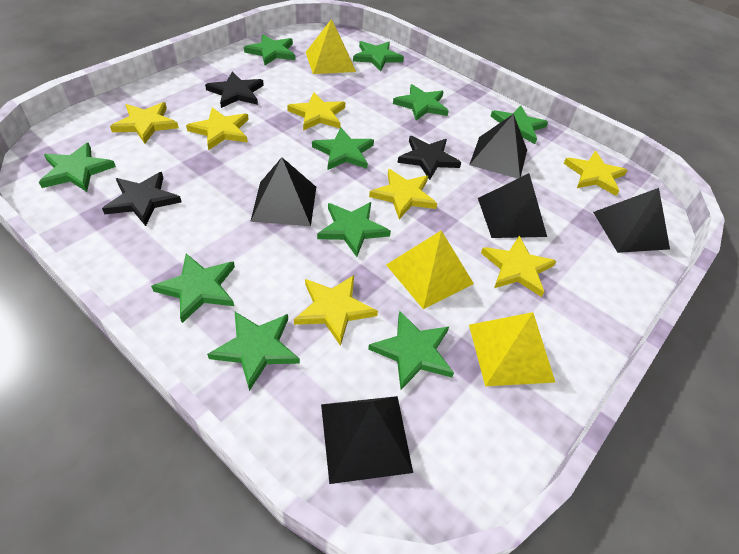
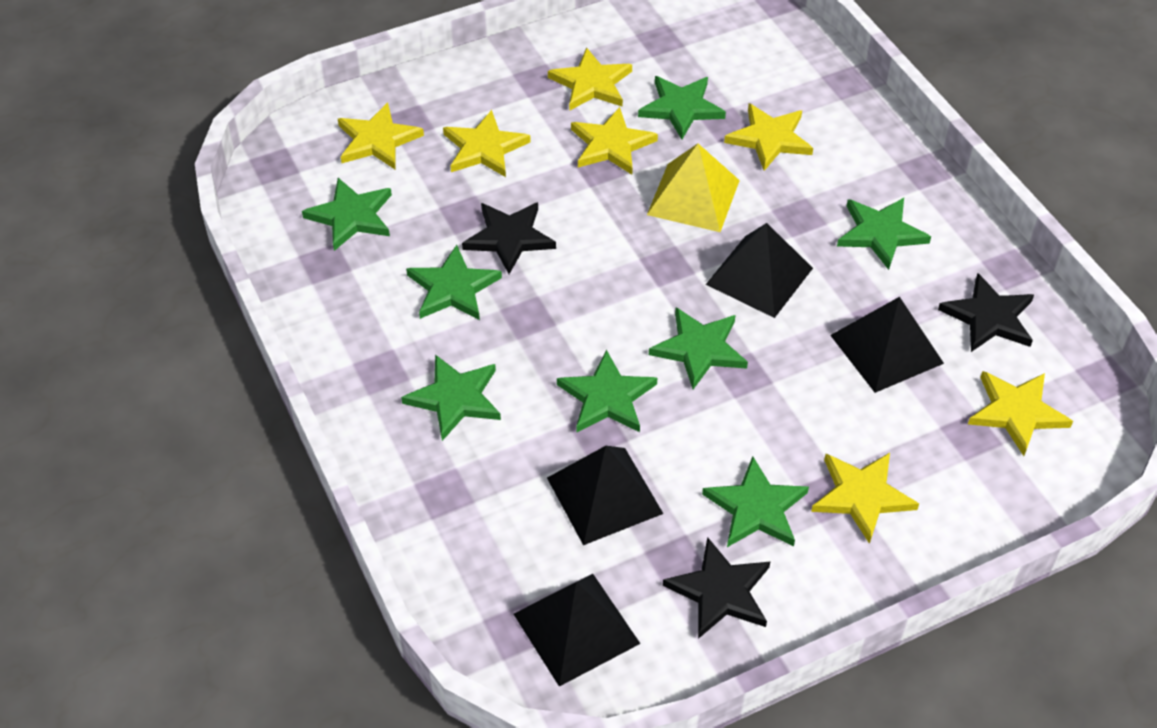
black pyramid: [250,157,316,226] [321,396,413,484] [469,114,527,179] [478,173,547,238] [593,188,670,253] = 5 -> [514,574,640,687] [547,446,663,545] [706,223,813,318] [830,297,944,393] = 4
green star: [39,143,116,192] [151,253,235,323] [207,312,300,391] [244,34,295,65] [312,127,374,170] [317,202,391,257] [353,41,404,71] [368,311,454,390] [393,84,449,121] [491,106,548,144] = 10 -> [302,178,392,251] [401,354,501,441] [406,245,502,320] [557,350,657,433] [638,76,726,139] [649,307,748,389] [702,456,809,547] [837,198,931,270] = 8
yellow pyramid: [306,19,356,74] [386,230,474,309] [469,312,556,386] = 3 -> [647,144,740,232] = 1

